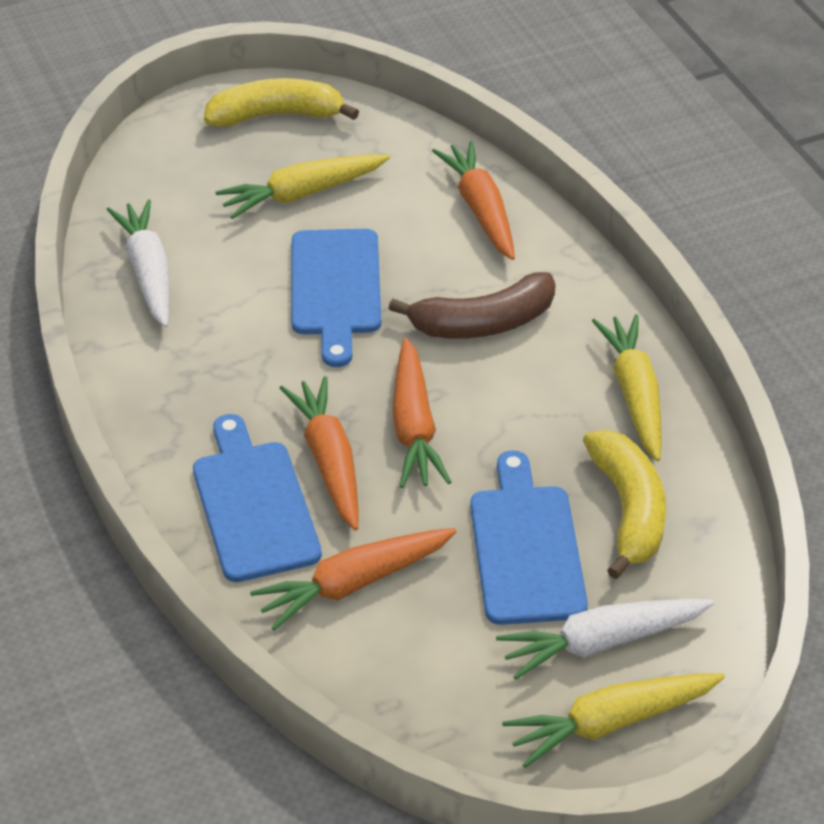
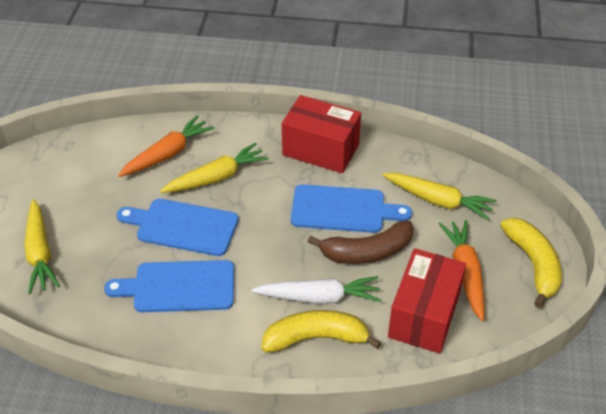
orange carrot: [250,528,457,630] [280,376,359,530] [392,338,451,488] [432,141,515,260] = 4 -> [118,115,214,177] [439,220,484,321] = 2
red box: none = 0 -> [282,95,361,173] [388,248,466,354] = 2
white carrot: [107,199,169,327] [496,599,714,680] = 2 -> [252,276,381,304] = 1

